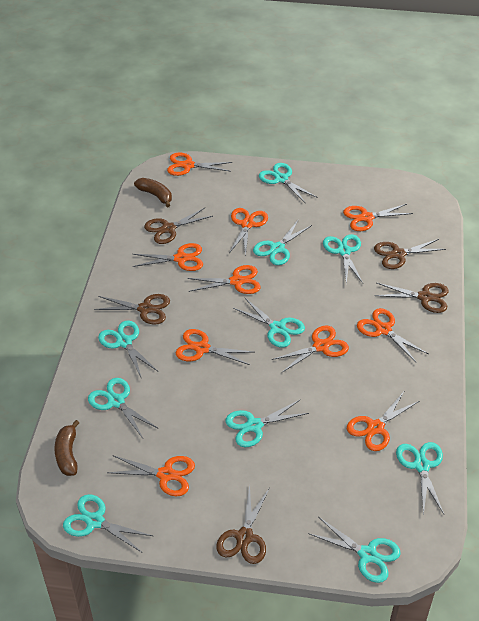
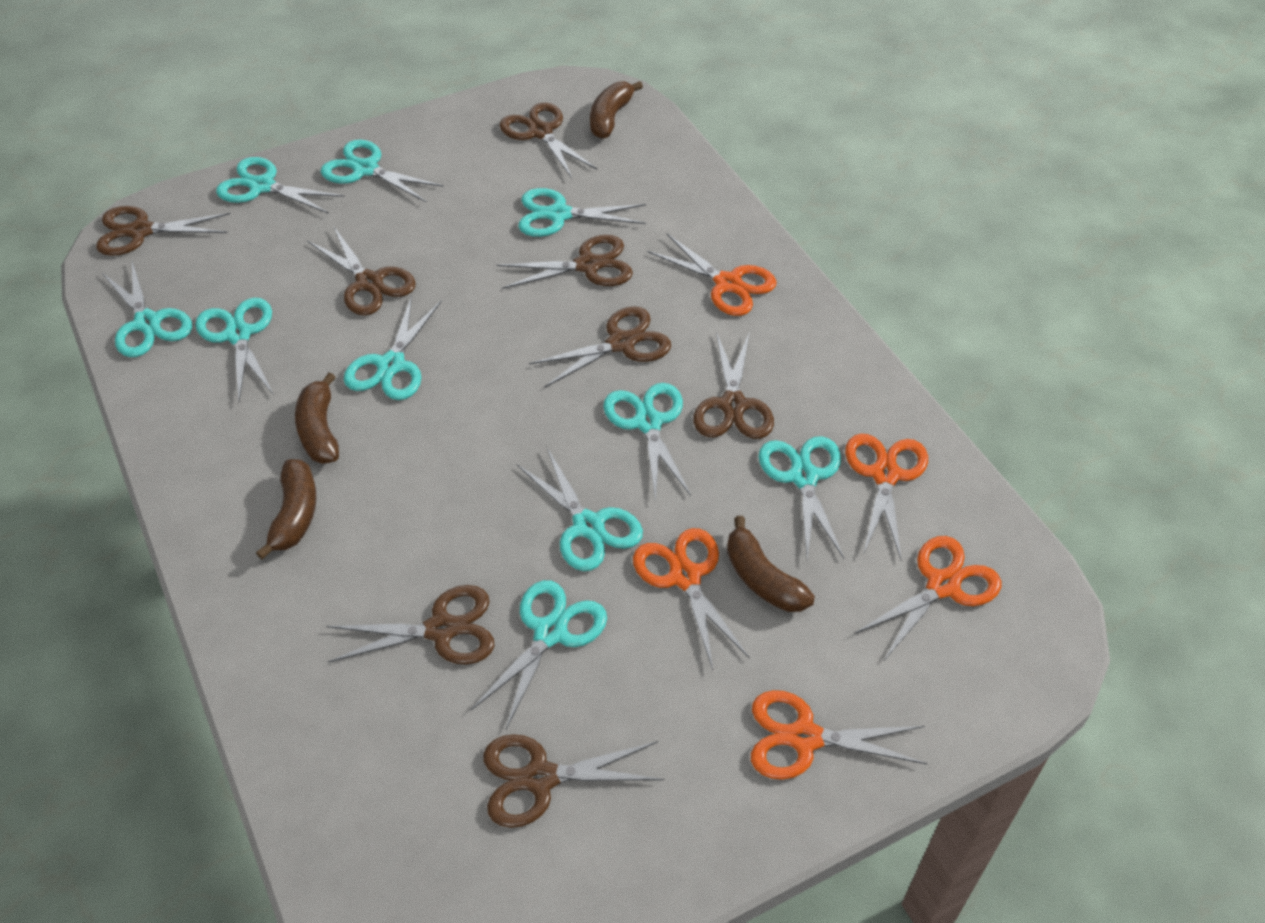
brown banana: [54,420,79,476] [134,178,172,207] = 2 -> [256,459,316,560] [295,373,339,464] [590,81,643,139] [727,516,815,612] = 4
brown scissors: [94,294,170,325] [144,208,213,244] [216,485,269,564] [374,239,446,269] [374,283,448,313] = 5 -> [96,206,231,256] [307,227,416,315] [326,585,494,664] [483,734,665,828] [497,235,633,289] [499,103,597,178] [529,306,671,388] [693,331,774,439] = 8
orange scissors: [107,455,195,496] [133,243,203,271] [167,152,232,176] [176,329,253,365] [187,265,261,294] [229,208,268,256] [272,325,349,372] [343,204,413,231] [347,392,419,451] [357,308,429,363] = 10 -> [633,528,750,670] [647,234,777,316] [751,690,928,780] [845,434,928,559] [854,536,1001,660] = 5

